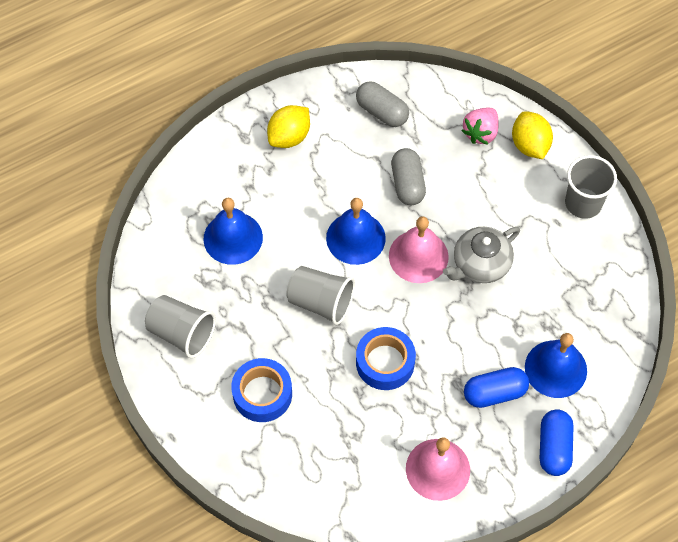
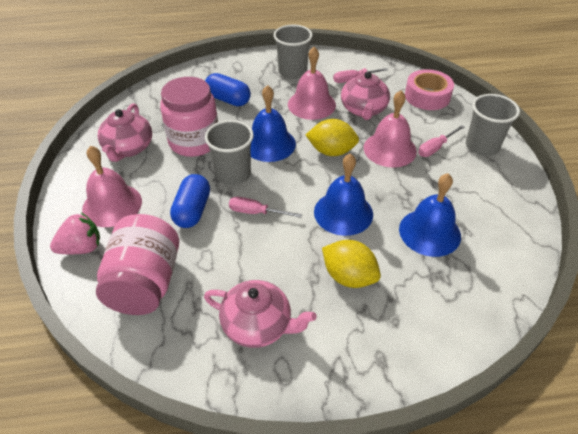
blue tape: [231,358,292,422] [356,327,416,390] = 2 -> none = 0
grey capsule: [356,81,409,127] [391,148,426,205] = 2 -> none = 0
grey teapot: [443,227,520,283] = 1 -> none = 0
pink bell: [389,216,449,283] [406,437,470,501] = 2 -> [82,146,142,227] [288,47,336,120] [364,90,417,168] = 3
pink jar: none = 0 -> [96,214,179,315] [160,77,218,157] = 2
pink screwdriver: none = 0 -> [229,197,302,218] [333,68,388,83] [418,125,465,157] = 3
pink tape: none = 0 -> [405,69,454,110] = 1
pink teapot: none = 0 -> [98,103,152,162] [204,280,317,348] [341,68,390,120] = 3

